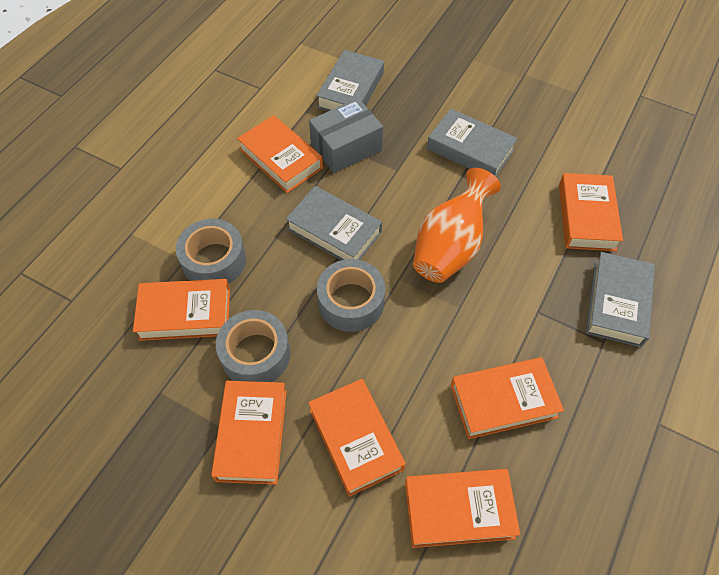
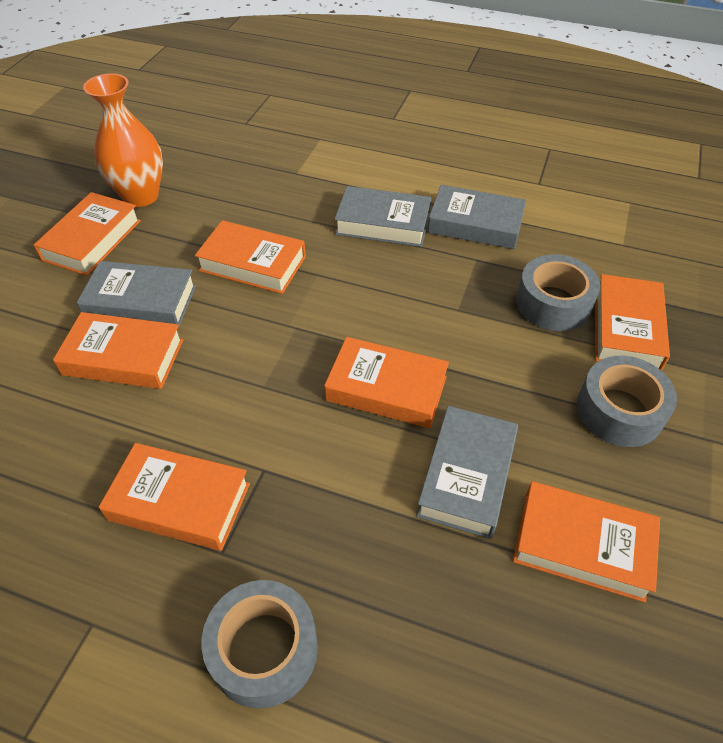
grey box: [309,98,383,173] = 1 -> none = 0

